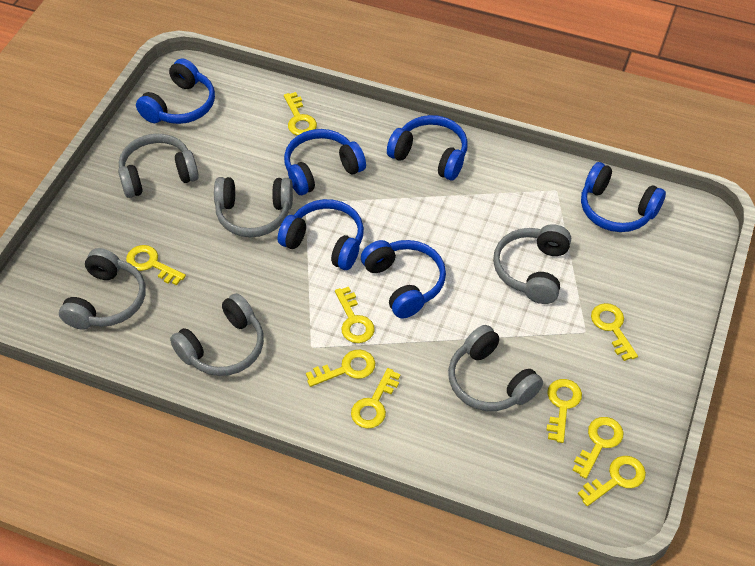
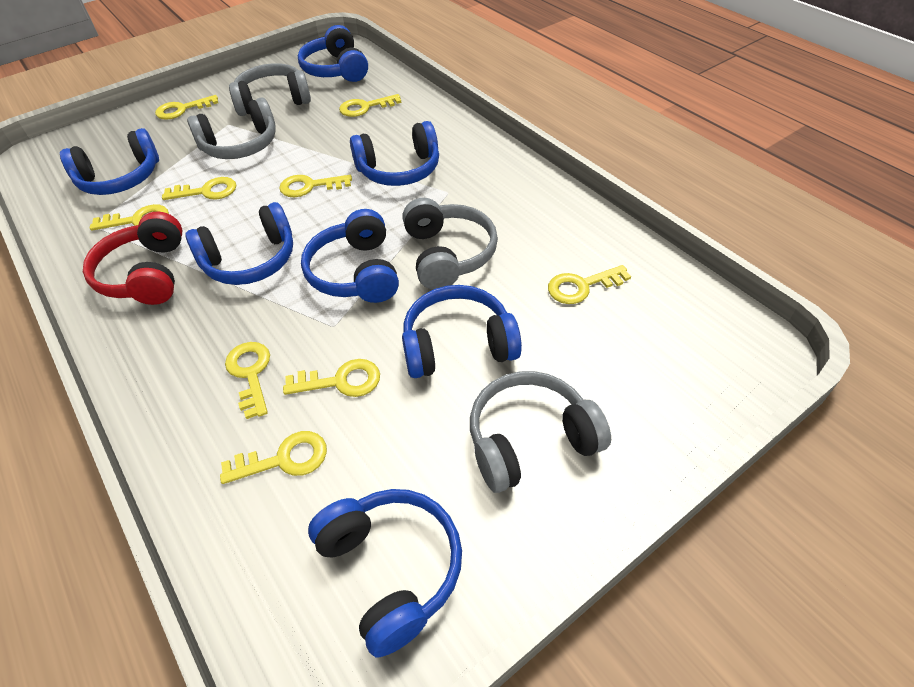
blue headphones: [136,58,215,124] [278,199,364,270] [284,129,366,195] [361,240,446,318] [387,115,468,180] [581,162,666,232] = 6 -> [60,128,159,195] [185,202,293,285] [298,25,368,82] [301,209,399,303] [308,489,462,658] [350,121,439,186] [402,285,522,378] = 7
grey headphones: [59,248,146,330] [118,134,199,198] [170,293,264,376] [214,177,293,237] [448,325,543,411] [493,224,571,304] = 6 -> [187,98,276,159] [229,63,311,116] [402,198,498,290] [470,371,611,493] = 4
red headphones: none = 0 -> [83,212,182,305] = 1

